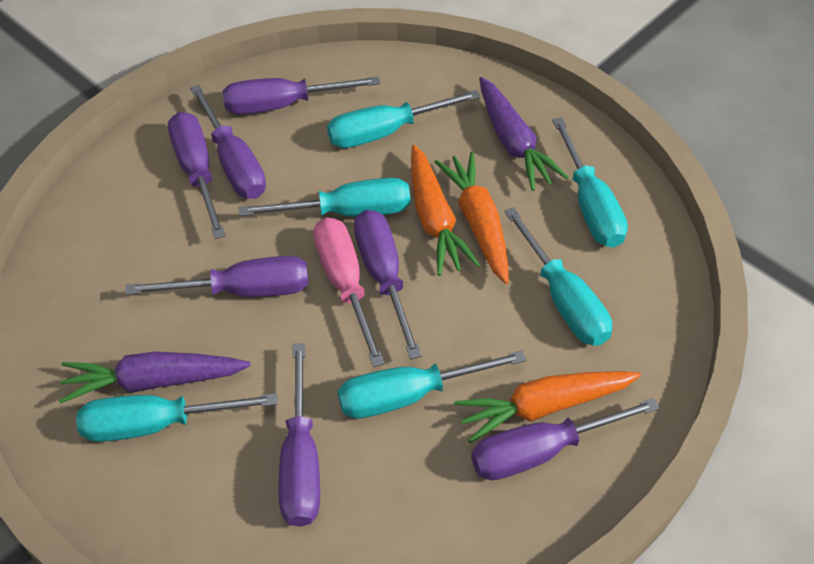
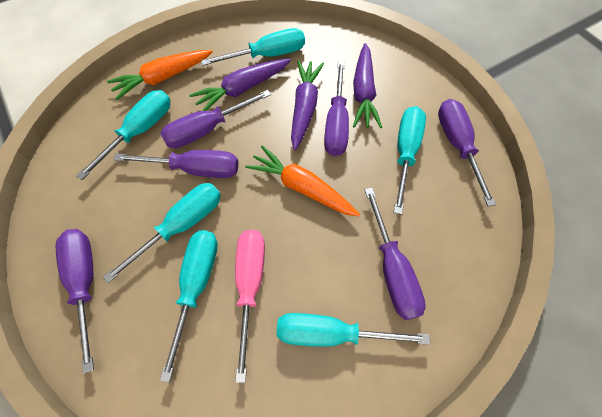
orange carrot: [411,145,480,276] [435,152,509,284] [454,371,641,443] = 3 -> [107,50,213,100] [245,145,360,217] = 2
purple carrot: [59,351,251,404] [479,77,568,191] = 2 -> [189,59,291,111] [291,60,324,150] [353,43,382,128] = 3
purple screwdriver: [126,256,308,297] [168,112,226,239] [190,85,266,199] [223,76,380,115] [278,343,320,527] [354,210,422,359] [471,398,660,480] = 7 -> [56,229,94,374] [114,150,238,178] [160,90,271,148] [324,61,349,156] [365,188,426,320] [438,99,496,207] = 6

